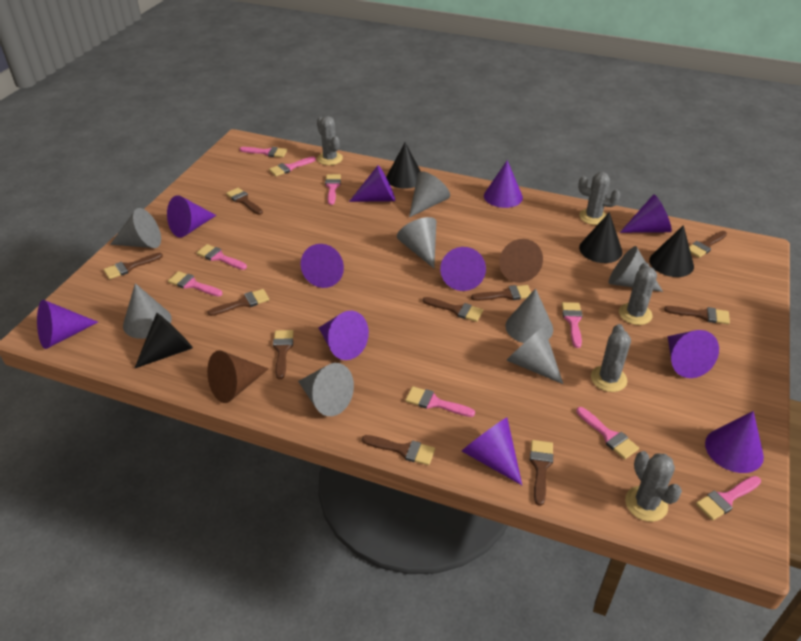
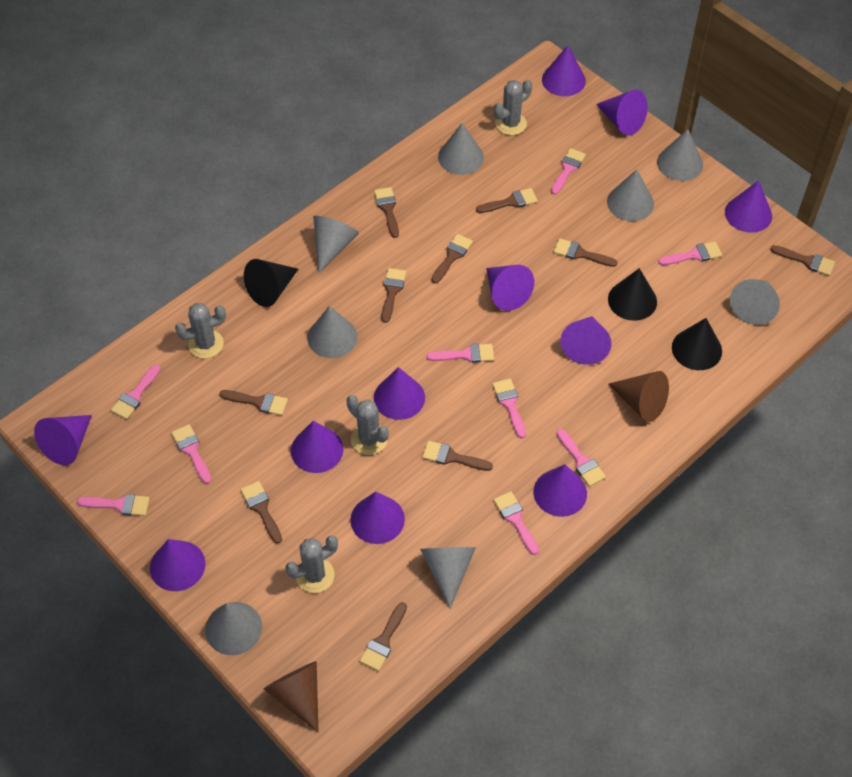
black cone: [134,313,193,369] [386,142,421,189] [579,212,622,263] [649,225,694,277] = 4 -> [244,259,298,307] [608,268,657,321] [672,318,722,370] = 3
grey cactus: [317,116,343,165] [578,172,621,225] [591,324,631,392] [619,262,657,325] [625,451,682,522] = 5 -> [175,303,226,358] [285,535,338,593] [346,395,389,455] [494,79,532,135] = 4

